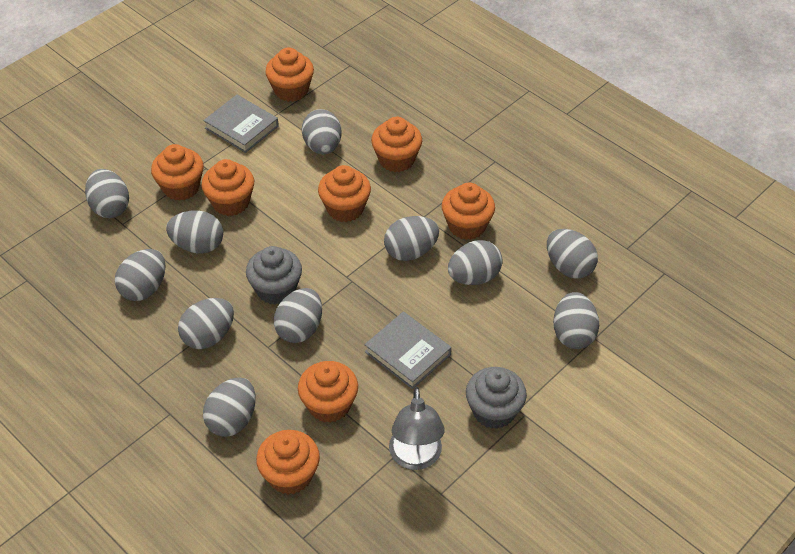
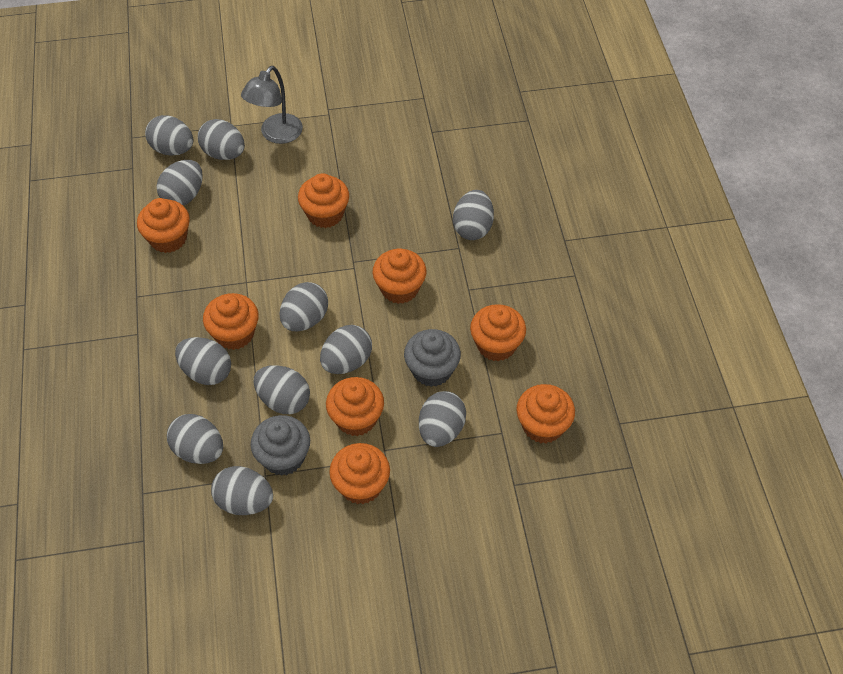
grey book: [203,95,279,153] [364,311,451,389] = 2 -> none = 0

